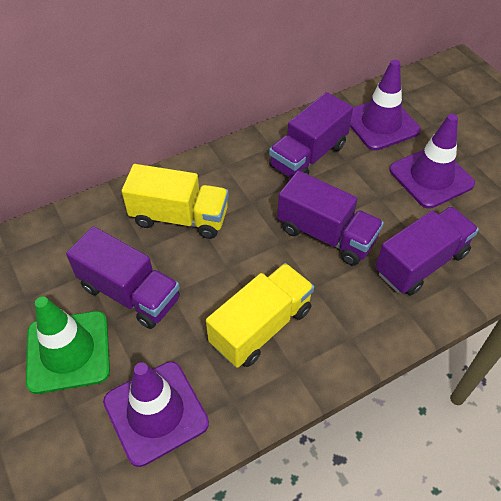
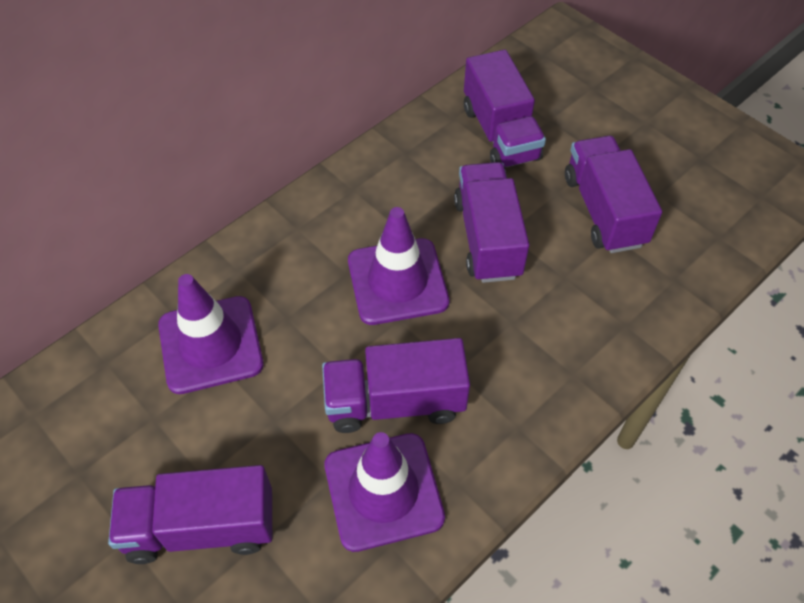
green traffic cone: [26,297,110,394] = 1 -> none = 0
purple truck: [66,226,180,329] [269,92,353,178] [277,171,384,266] [375,206,479,296] = 4 -> [108,465,272,564] [322,338,470,433] [454,162,529,283] [464,49,546,167] [565,136,662,253] = 5
yellow truck: [122,164,229,239] [206,263,314,368] = 2 -> none = 0

